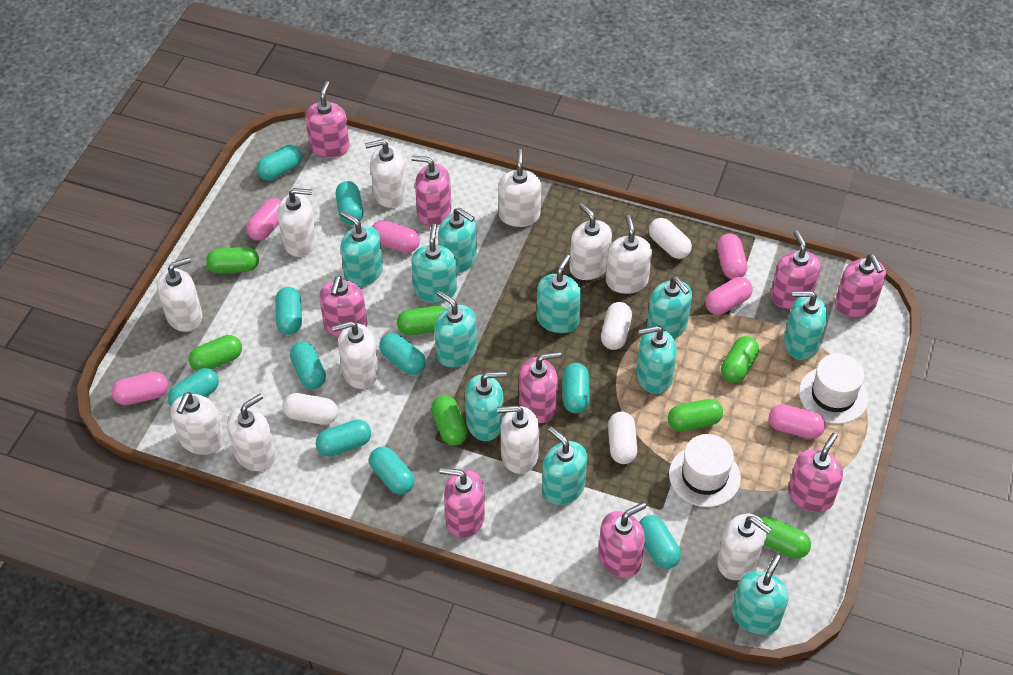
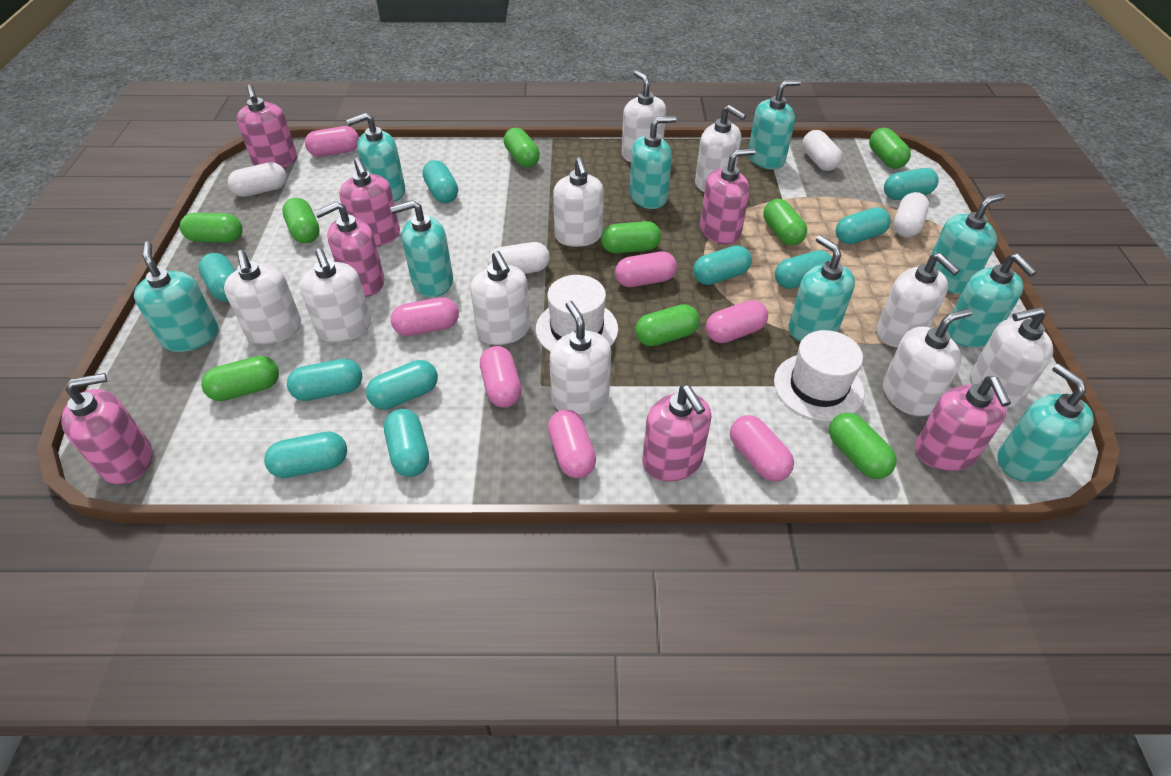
green capsule: [189,335,242,371] [206,247,259,274] [397,306,445,335] [431,395,468,446] [668,399,723,432] [721,336,759,383] [761,517,811,559] = 7 -> [180,213,243,243] [201,356,279,401] [282,198,320,243] [504,128,540,168] [601,221,661,254] [635,304,700,346] [763,199,807,246] [829,413,897,479] [869,128,911,169] = 9
pink capsule: [111,372,168,405] [246,198,281,241] [372,220,420,253] [705,277,753,315] [717,234,747,279] [769,404,826,439] = 6 -> [305,126,359,157] [391,297,459,336] [480,346,522,408] [548,410,596,478] [615,252,677,287] [706,300,768,343] [730,415,794,481] = 7
pink soap dispenser: [305,81,350,158] [319,276,367,338] [411,155,451,226] [440,468,485,538] [519,352,561,423] [598,502,646,578] [771,230,821,309] [788,433,843,512] [835,254,886,318] = 9 -> [61,373,152,484] [237,84,297,168] [315,202,384,297] [339,157,400,247] [642,385,711,482] [700,148,755,244] [915,376,1011,471] = 7
turquoise soap dispenser: [340,211,383,287] [411,224,457,303] [435,291,477,368] [438,208,477,274] [465,371,507,441] [537,254,581,333] [542,427,587,505] [636,326,677,394] [647,277,692,339] [732,554,789,635] [784,291,827,360] = 11 -> [134,242,218,352] [346,113,405,202] [390,200,453,297] [629,116,676,209] [748,79,801,169] [789,235,855,342] [931,193,1005,294] [947,254,1037,348] [997,364,1094,482] = 9
white soap dispenser: [157,257,202,332] [171,392,224,455] [227,394,276,471] [278,188,317,257] [332,321,379,389] [365,140,406,208] [497,405,539,474] [498,149,541,227] [569,203,612,280] [606,215,652,294] [717,514,772,580] = 11 -> [224,250,301,344] [300,248,371,343] [470,251,530,345] [550,301,611,415] [553,157,604,247] [622,70,666,162] [695,105,746,192] [876,253,960,347] [883,308,972,416] [970,307,1053,408] = 10

